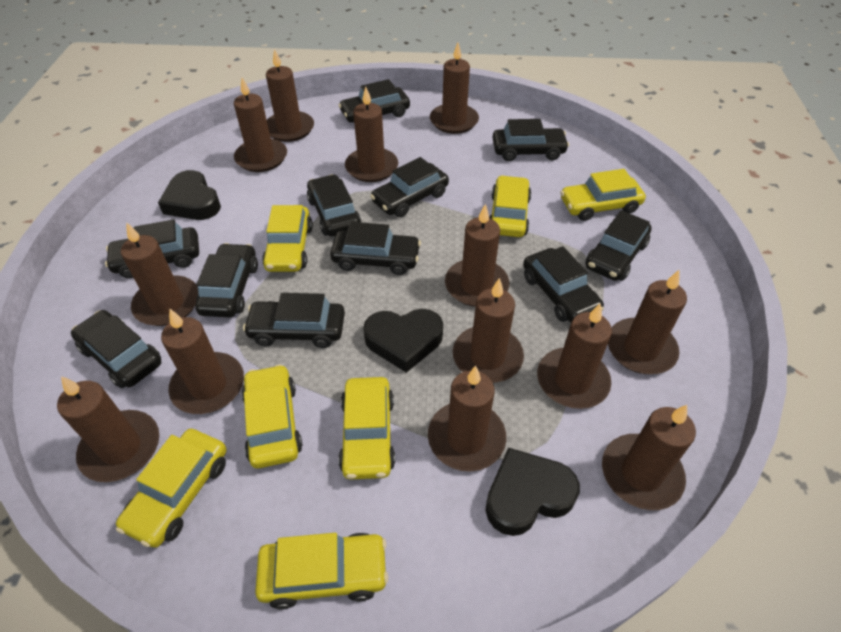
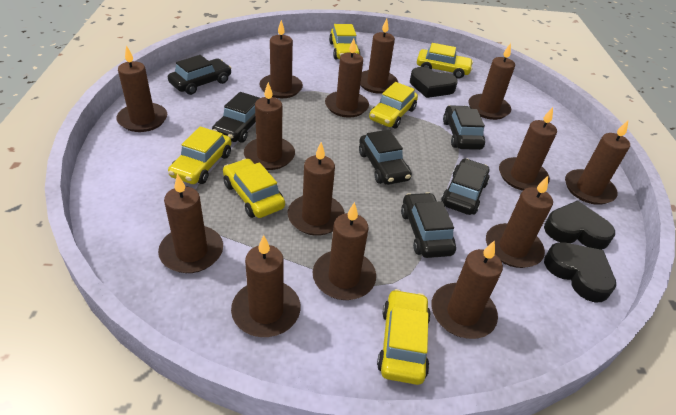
black car: [71,310,161,388] [105,219,199,278] [195,243,258,317] [243,293,345,348] [307,174,361,236] [330,222,421,275] [338,79,410,122] [370,157,449,217] [492,119,569,161] [523,246,604,322] [585,210,652,281] = 11 -> [168,55,232,95] [212,92,260,142] [359,130,412,185] [401,192,456,258] [441,158,490,215] [443,105,485,150] = 6
brown candle: [57,376,159,482] [121,222,198,326] [161,309,244,414] [234,78,287,172] [266,49,314,142] [345,87,398,182] [428,365,506,472] [430,43,479,134] [445,203,509,307] [453,278,524,383] [537,304,612,409] [602,405,696,510] [608,270,687,374] = 13 -> [116,46,167,132] [158,174,223,273] [231,235,301,337] [244,82,295,170] [260,20,303,98] [288,142,345,236] [313,202,376,300] [325,38,369,118] [360,19,398,94] [432,240,503,339] [468,43,515,120] [486,176,553,268] [499,107,557,191] [565,121,630,205] = 14
yellow car: [116,429,227,548] [241,364,302,468] [255,533,388,609] [262,205,313,272] [338,377,395,480] [489,175,532,237] [560,169,646,221] = 7 -> [168,127,231,184] [223,159,285,218] [329,24,360,60] [369,82,418,128] [377,289,431,385] [417,43,473,79] = 6

